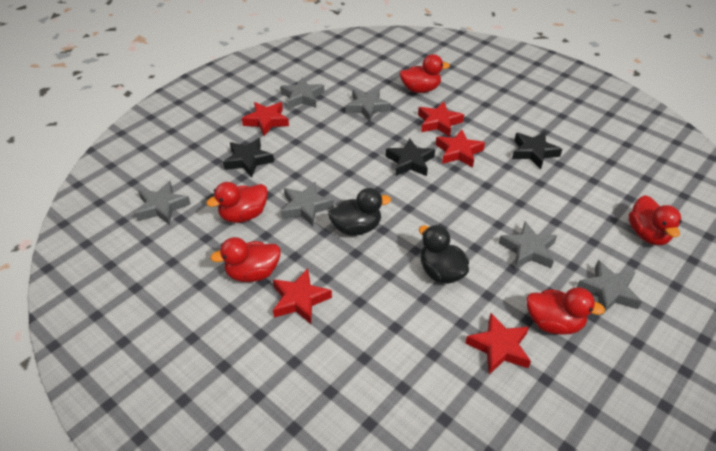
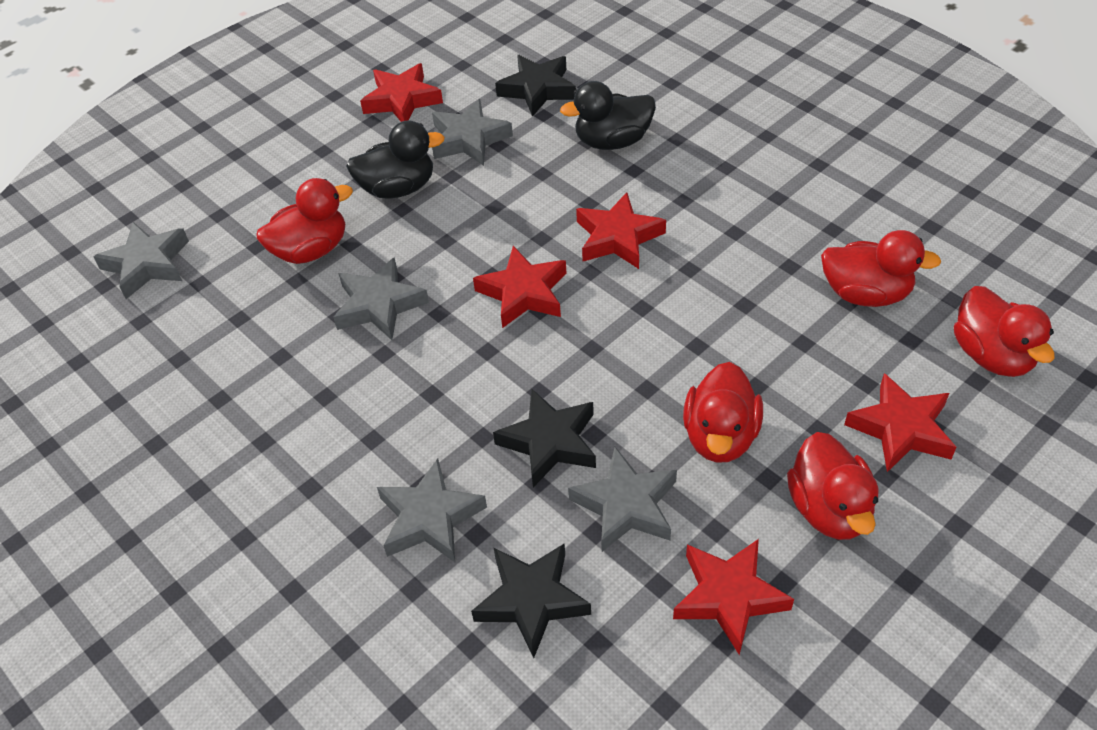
grey star: [135,181,191,225] [280,77,325,109] [281,182,334,226] [346,89,391,122] [499,221,557,269] [577,260,642,315] = 6 -> [93,222,189,299] [333,257,429,340] [377,458,487,562] [432,99,513,166] [568,447,677,552] = 5

